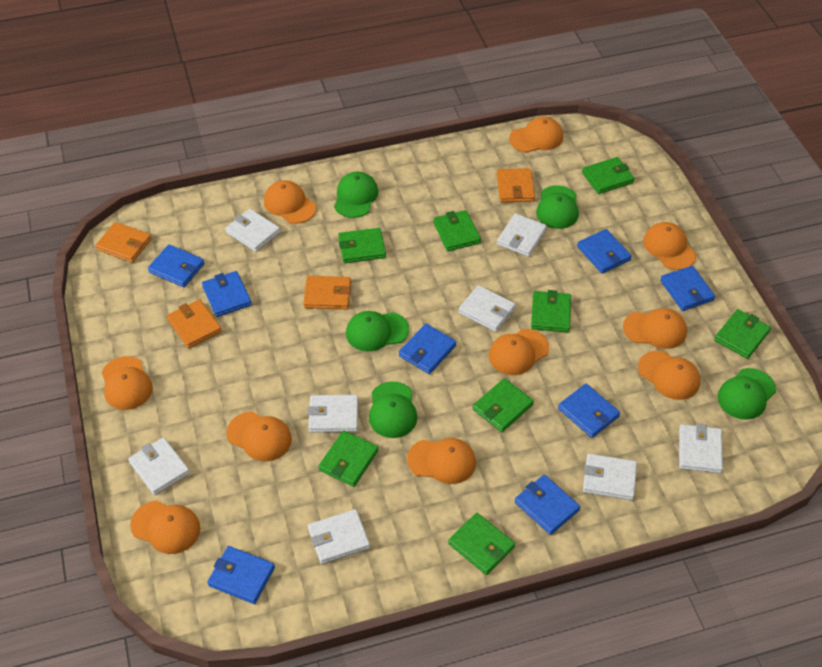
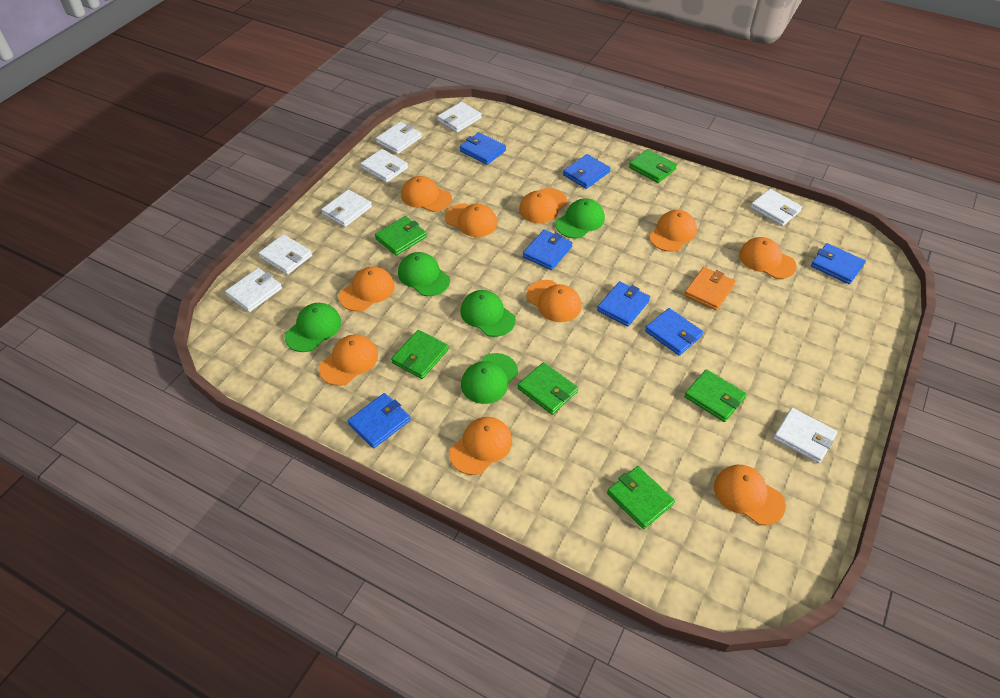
blue wallet: [148,245,205,287] [202,271,252,317] [207,546,275,604] [399,324,456,374] [515,475,580,535] [558,384,620,438] [577,229,632,274] [660,266,715,311] = 8 -> [347,393,411,448] [460,132,506,165] [523,230,573,270] [563,154,610,189] [597,281,650,326] [645,308,703,356] [811,243,865,284] = 7
green wallet: [318,430,378,487] [338,228,386,263] [434,210,481,251] [448,513,515,575] [473,378,534,432] [531,290,571,332] [582,157,635,194] [714,309,771,359] = 8 -> [375,216,427,256] [391,330,449,379] [518,362,578,415] [607,466,675,529] [629,149,677,183] [684,369,746,422] = 6
orange wallet: [95,222,152,263] [167,299,222,348] [303,276,351,309] [497,168,535,202] = 4 -> [684,267,736,311] = 1

